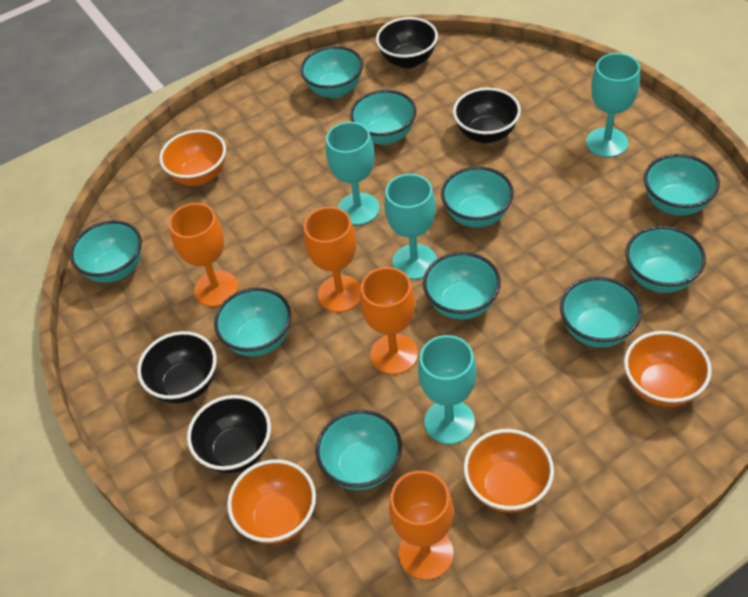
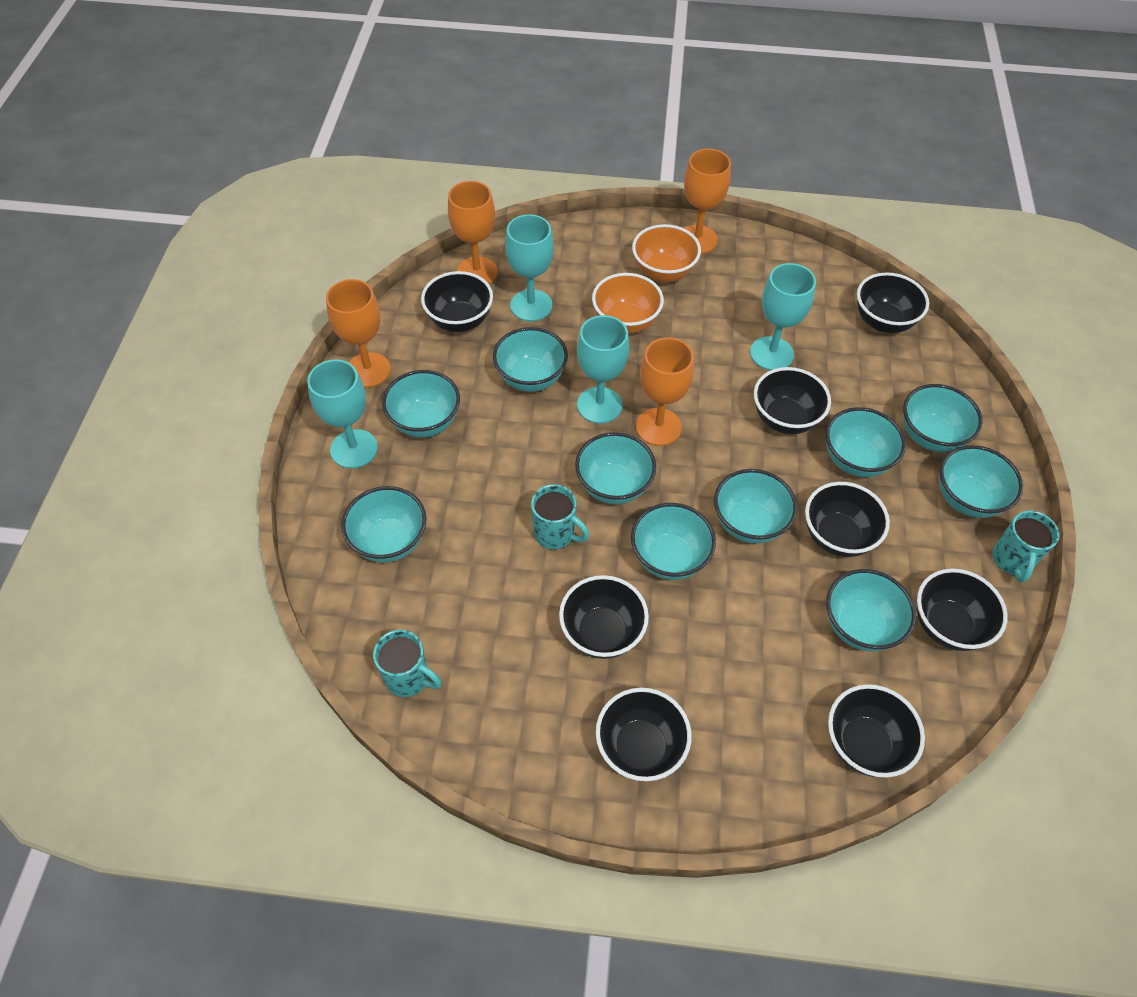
black bowl: [137,331,217,403] [187,395,271,473] [376,17,438,69] [453,88,521,143] = 4 -> [421,271,493,332] [559,575,649,659] [596,688,692,781] [754,367,831,434] [805,482,890,557] [828,684,925,778] [857,272,929,333] [917,568,1008,651] = 8
orange bowl: [159,130,226,186] [227,459,316,544] [464,429,554,513] [624,331,712,407] = 4 -> [592,273,664,334] [632,224,701,282] = 2
turquoise mug: none = 0 -> [373,630,441,697] [531,484,589,549] [992,510,1060,583] = 3

